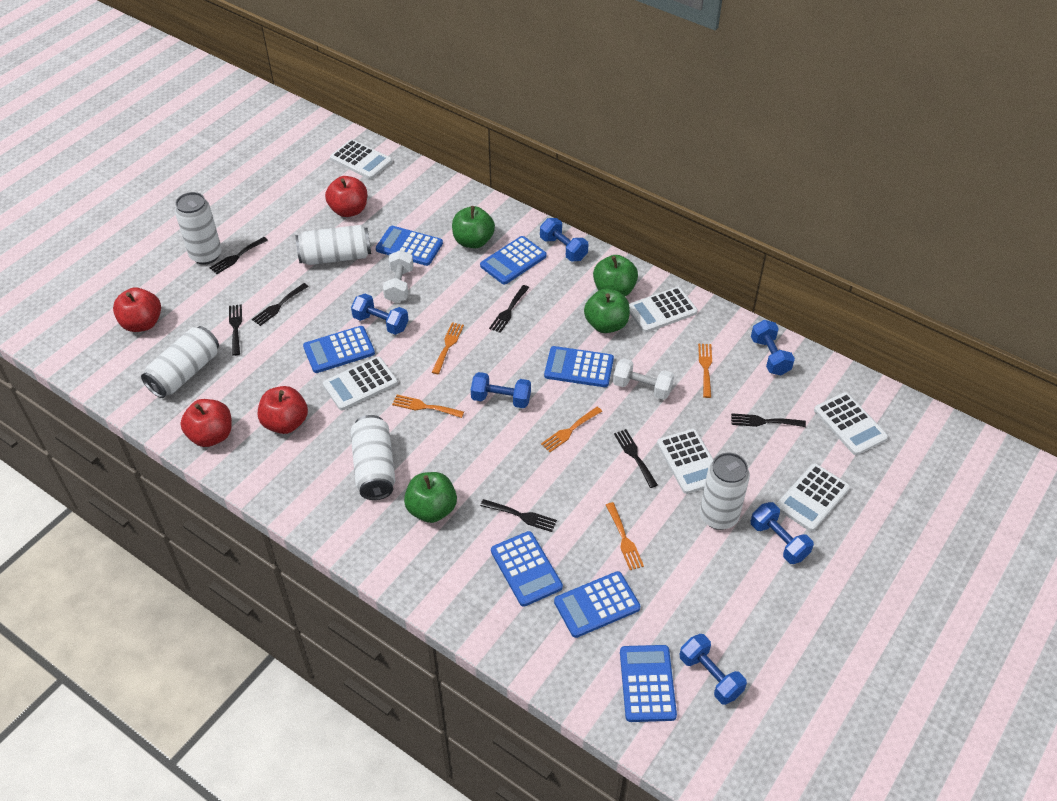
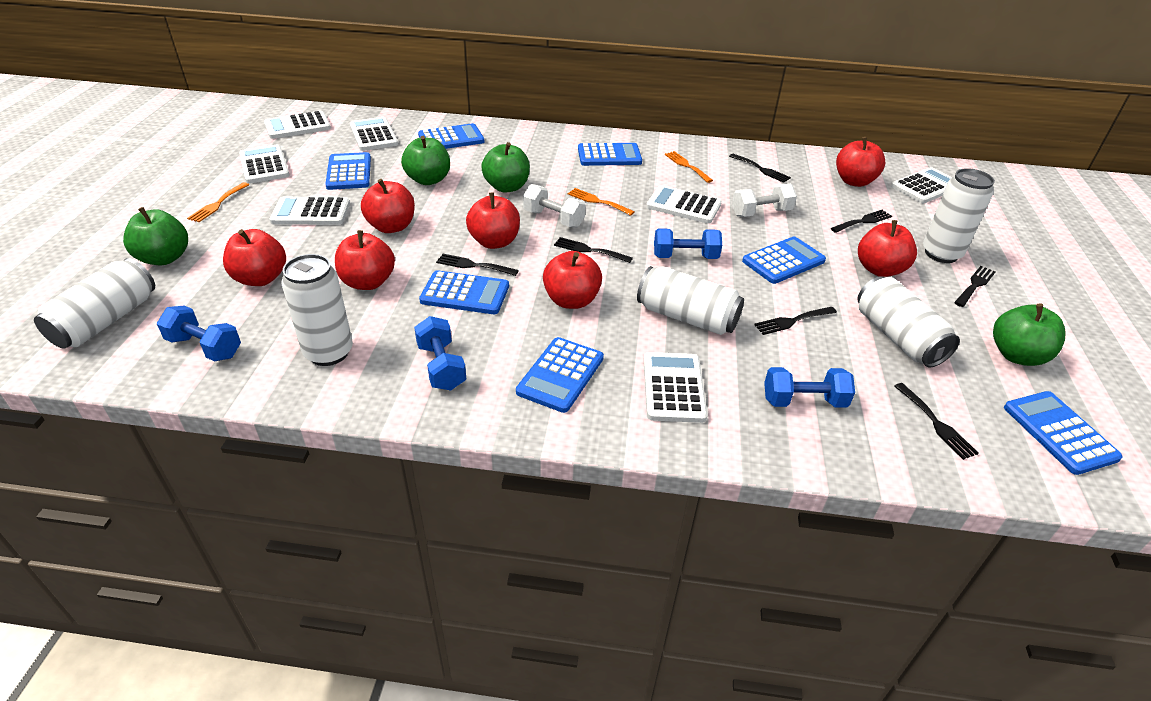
blue dumbbell: [351,294,409,335] [471,372,531,408] [540,218,588,262] [680,634,747,705] [751,320,795,375] [751,502,814,564] = 6 -> [157,306,241,361] [414,316,466,390] [654,228,722,259] [764,367,855,408] = 4
orange fork: [392,395,464,418] [432,322,464,374] [541,407,602,452] [606,502,644,570] [698,344,712,398] = 5 -> [187,182,249,222] [568,188,635,216] [665,151,713,183] = 3
red apple: [113,287,161,332] [180,399,232,447] [258,386,308,434] [325,176,367,217] = 4 -> [223,229,286,286] [335,230,395,290] [361,179,415,233] [466,192,520,249] [543,251,602,309] [836,137,885,187] [858,220,917,277] = 7
white calculator: [323,356,398,410] [330,139,392,179] [629,287,698,333] [657,429,714,494] [776,463,850,531] [814,392,888,455] = 6 -> [239,145,290,184] [264,111,331,139] [269,197,350,225] [349,117,398,151] [643,352,707,423] [646,185,722,224] [891,167,952,203] = 7

